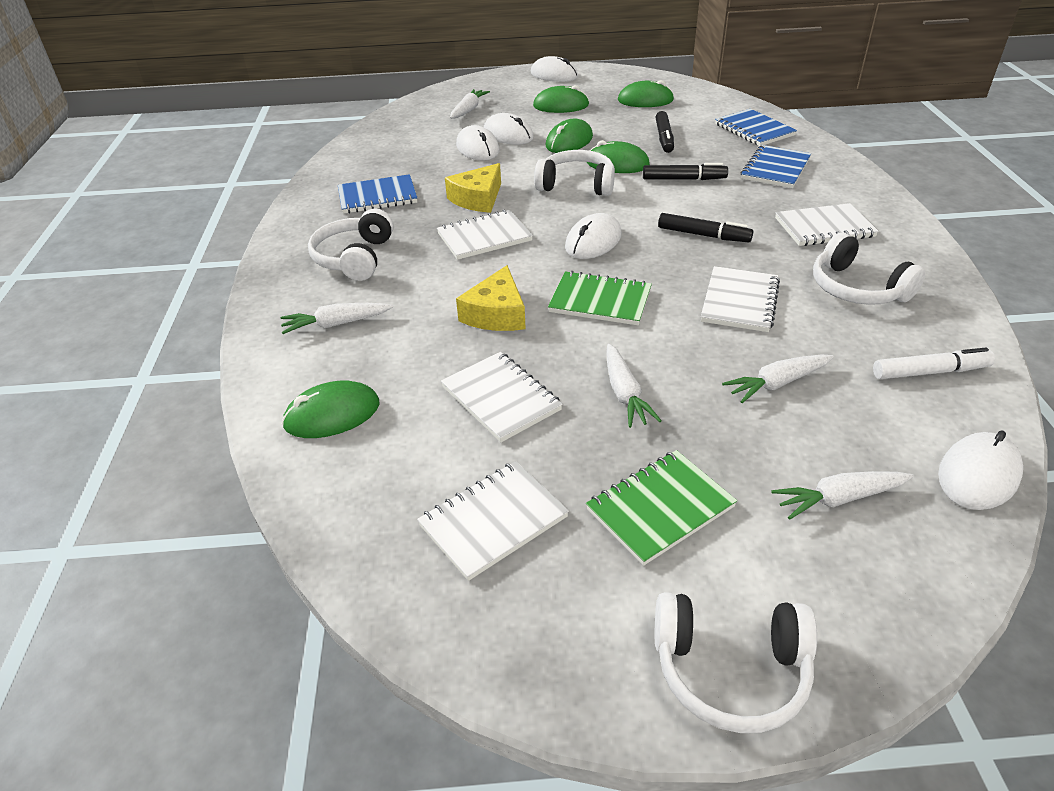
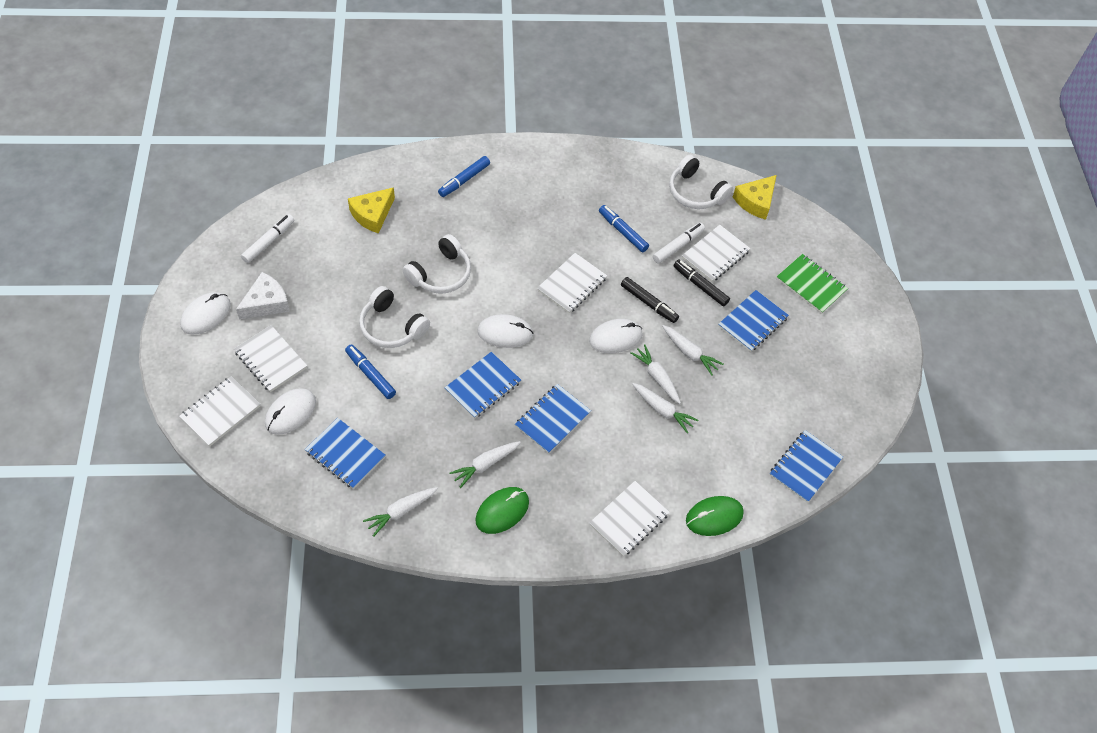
black marker: [643,163,728,180] [655,111,674,153] [658,213,753,242] = 3 -> [621,277,679,323] [673,259,730,307] = 2
blue marker: none = 0 -> [345,344,396,399] [438,156,490,197] [599,205,649,253] = 3
blue notebook: [338,174,417,214] [715,109,797,146] [741,145,811,188] = 3 -> [305,418,385,489] [445,352,521,419] [515,384,591,454] [718,290,789,352] [770,430,843,503] = 5
green mouse: [282,381,380,438] [533,85,589,113] [545,119,593,153] [587,140,650,173] [618,80,674,107] = 5 -> [475,487,529,534] [686,496,744,536] = 2
green notebook: [548,271,652,325] [586,450,737,566] = 2 -> [776,254,848,314] = 1
white cheese: none = 0 -> [236,272,290,320] = 1
white headphones: [308,209,394,281] [534,150,615,196] [655,592,817,733] [813,233,926,305] = 4 -> [359,286,430,348] [403,234,471,294] [669,155,733,209] = 3
white marker: [873,347,995,379] = 1 -> [241,214,294,263] [653,223,705,264] = 2
white mouse: [456,125,500,161] [484,113,534,145] [531,56,578,82] [565,213,622,259] [938,430,1023,510] = 5 -> [180,292,231,335] [265,388,316,435] [477,314,533,348] [589,319,643,353] = 4

